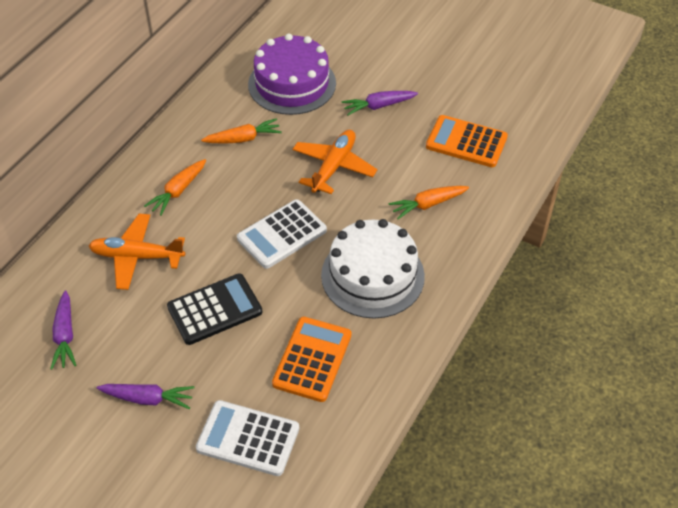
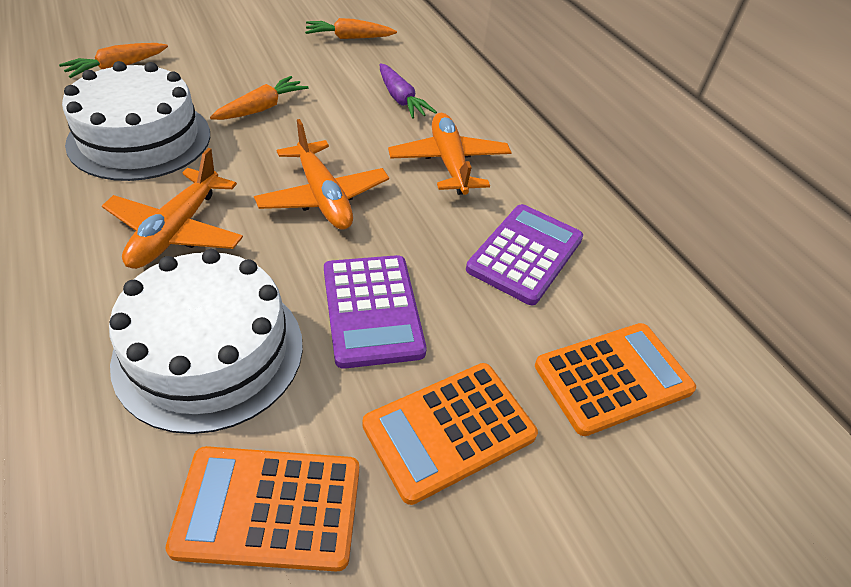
black calculator: [167,274,263,345] = 1 -> none = 0
orange calculator: [272,317,351,402] [426,115,508,167] = 2 -> [165,446,359,571] [362,363,538,505] [535,323,696,436] = 3
orange plane: [88,214,185,290] [292,130,377,194] = 2 -> [102,148,243,269] [254,119,389,230] [388,113,512,195] = 3
purple cake: [248,34,336,115] = 1 -> none = 0
purple calculator: none = 0 -> [324,255,427,369] [466,204,583,305] = 2
purple carrot: [50,291,77,370] [96,384,195,409] [342,91,418,115] = 3 -> [380,64,437,119] = 1
white cake: [321,219,425,319] = 1 -> [62,61,210,181] [109,249,303,434] = 2
white calculator: [196,400,299,476] [237,199,327,269] = 2 -> none = 0

